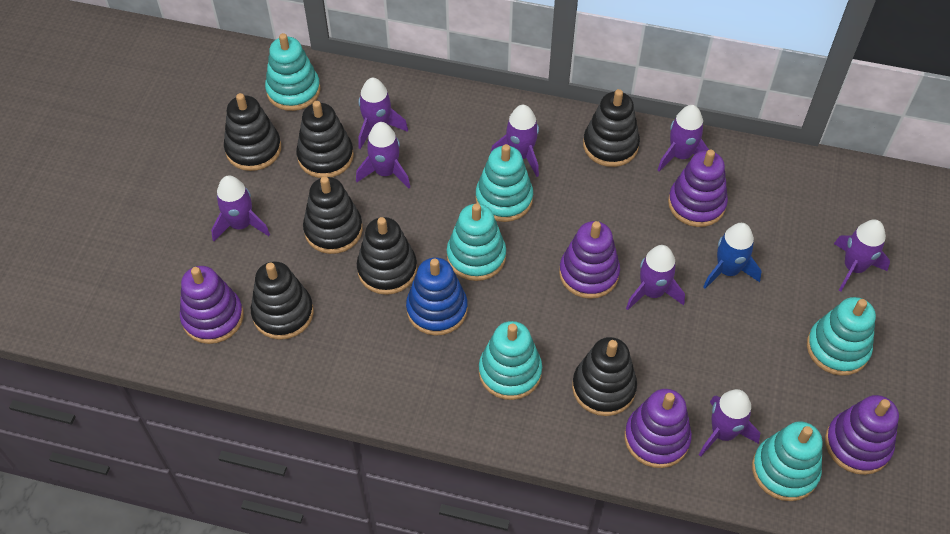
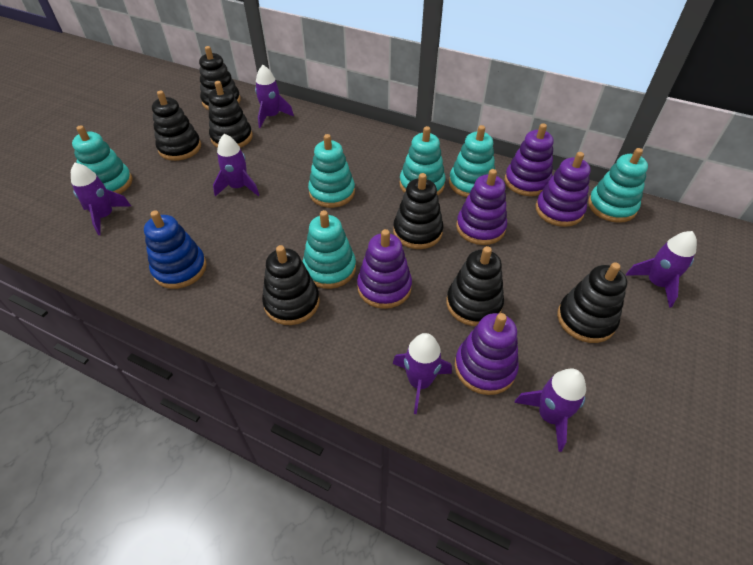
blue rocket: [703,223,762,289] = 1 -> none = 0
purple rocket: [211,175,270,241] [356,122,410,189] [358,78,408,149] [491,105,539,177] [626,245,685,310] [658,105,709,171] [699,389,760,457] [834,220,890,291] = 8 -> [71,163,131,235] [213,134,259,196] [255,65,294,128] [393,333,452,414] [514,369,586,452] [626,231,697,308] = 6

